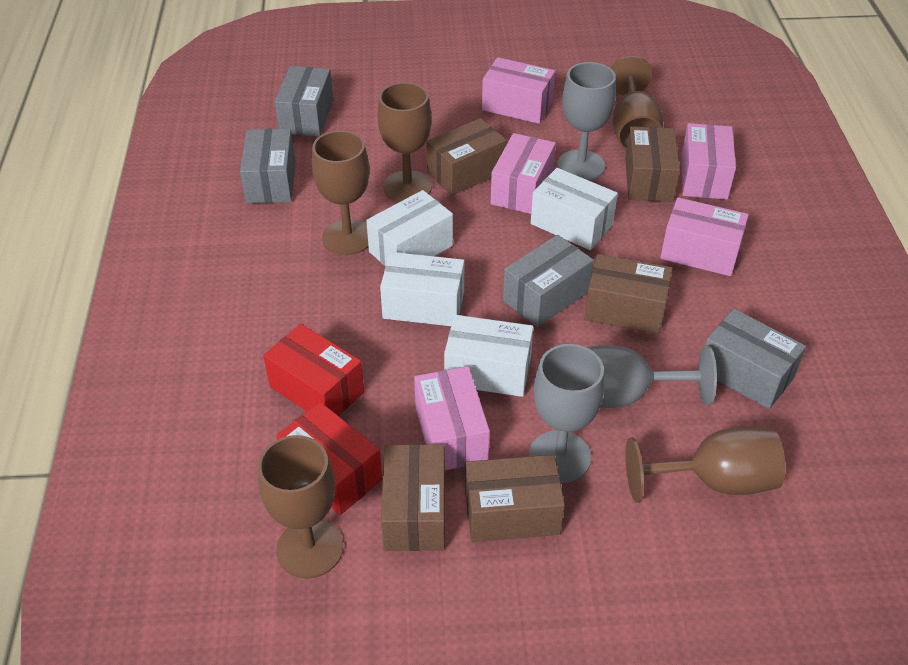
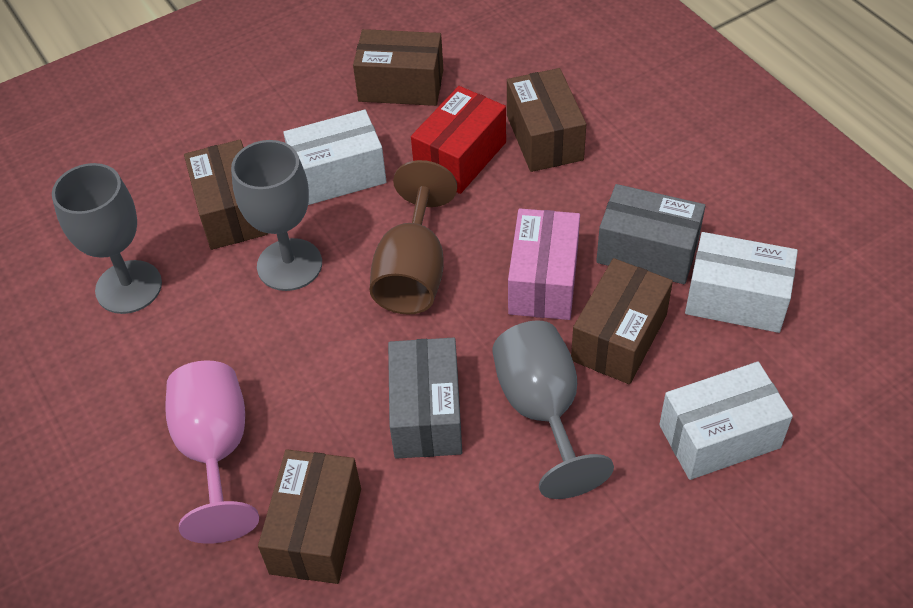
brown goblet: [258,435,343,579] [312,130,369,255] [378,82,432,202] [610,56,663,150] [625,427,785,503] = 5 -> [369,160,457,315] = 1
grey box: [240,128,295,203] [274,66,333,137] [503,235,594,327] [706,309,806,409] = 4 -> [388,338,462,459] [596,184,705,284] = 2
pink box: [414,366,490,470] [482,57,555,124] [490,133,556,214] [660,197,749,276] [681,123,736,200] = 5 -> [508,209,580,320] = 1
pink goblet: none = 0 -> [165,360,259,544] = 1
red box: [263,324,364,416] [276,402,382,515] = 2 -> [411,86,506,194] = 1
white box: [366,190,453,266] [380,252,465,326] [444,315,533,397] [531,168,618,250] = 4 -> [283,110,387,205] [659,362,793,480] [685,232,798,333] = 3

